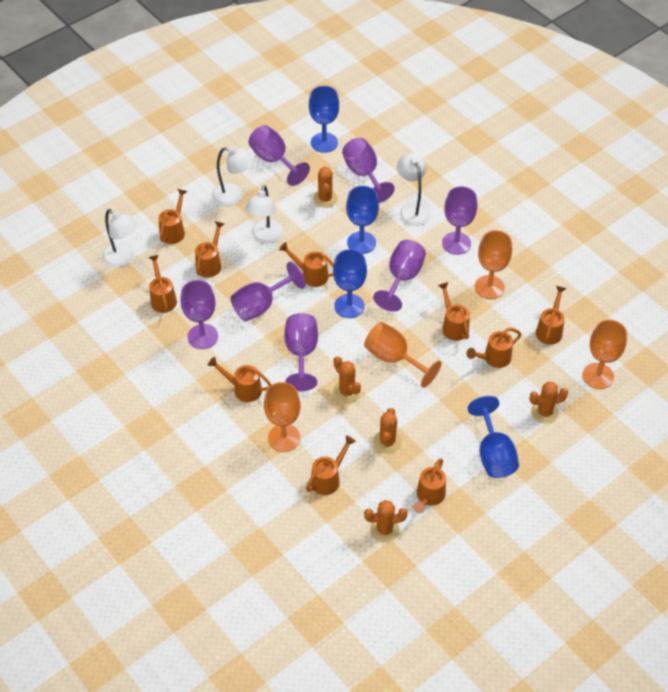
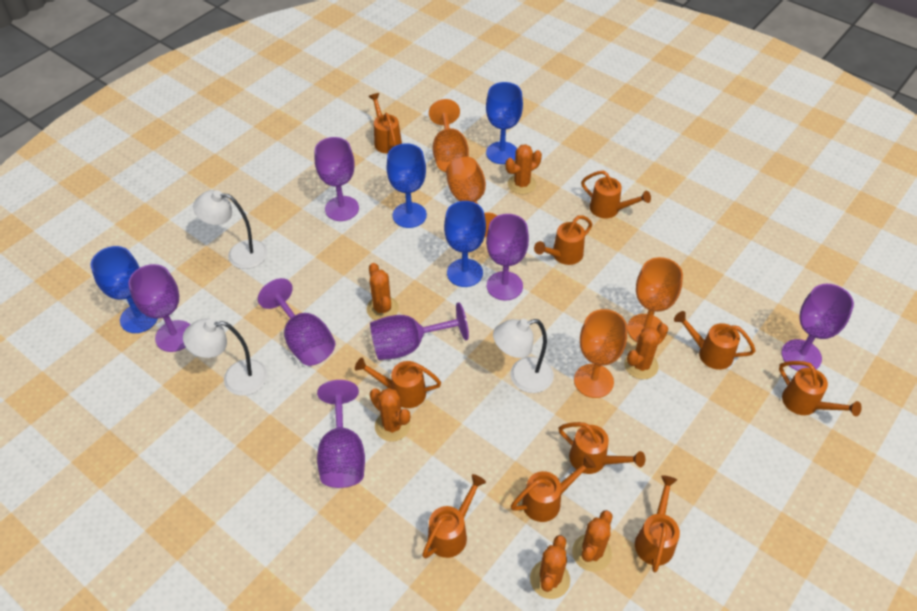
orange cactus: [313,166,338,208] [333,356,361,403] [364,500,408,543] [373,408,402,454] [529,382,568,424] = 5 -> [366,263,399,320] [370,388,410,442] [506,144,542,194] [530,535,570,599] [572,510,613,572] [624,324,668,379] = 6
white lamp: [102,209,138,267] [212,146,254,206] [245,185,283,243] [397,153,431,226] = 4 -> [183,318,268,396] [193,190,267,269] [493,319,554,393] = 3

